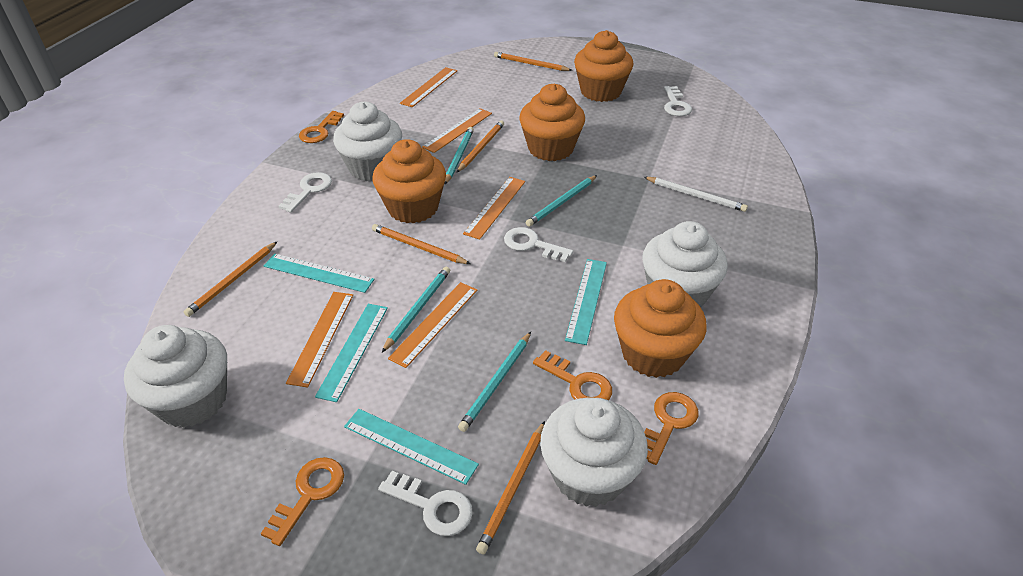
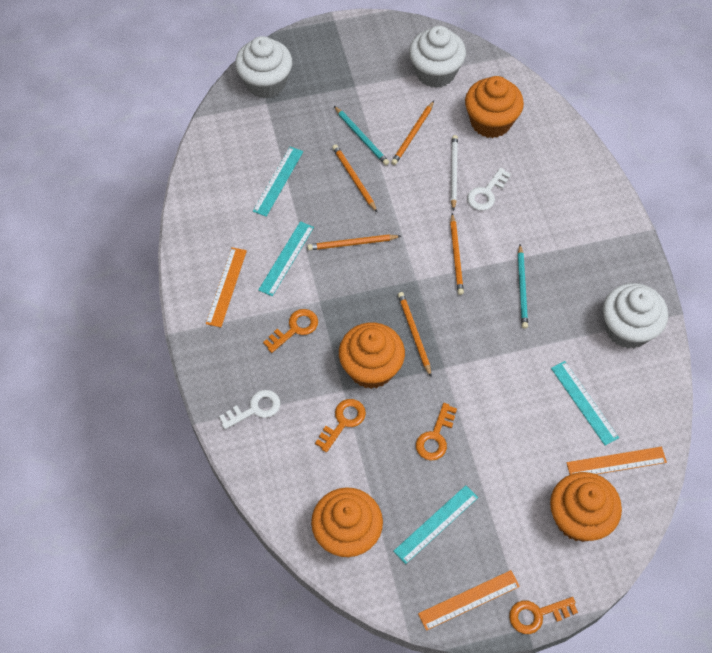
orange ruler: [286,292,353,387] [388,282,477,368] [400,67,457,107] [422,108,492,153] [463,177,525,240] = 5 -> [206,247,247,327] [418,570,520,631] [567,447,667,475] = 3
turquoise pencil: [382,267,450,352] [445,127,474,184] [458,332,531,432] [526,175,597,227] = 4 -> [334,106,389,165] [518,244,528,329] = 2
white cupcake: [124,325,227,428] [333,102,402,181] [540,397,648,507] [642,221,728,307] = 4 -> [235,36,292,98] [409,26,466,88] [603,283,668,349] = 3
white key: [279,172,332,213] [378,471,473,536] [504,227,573,262] [664,86,692,116] = 4 -> [219,390,280,430] [467,168,511,210] = 2

